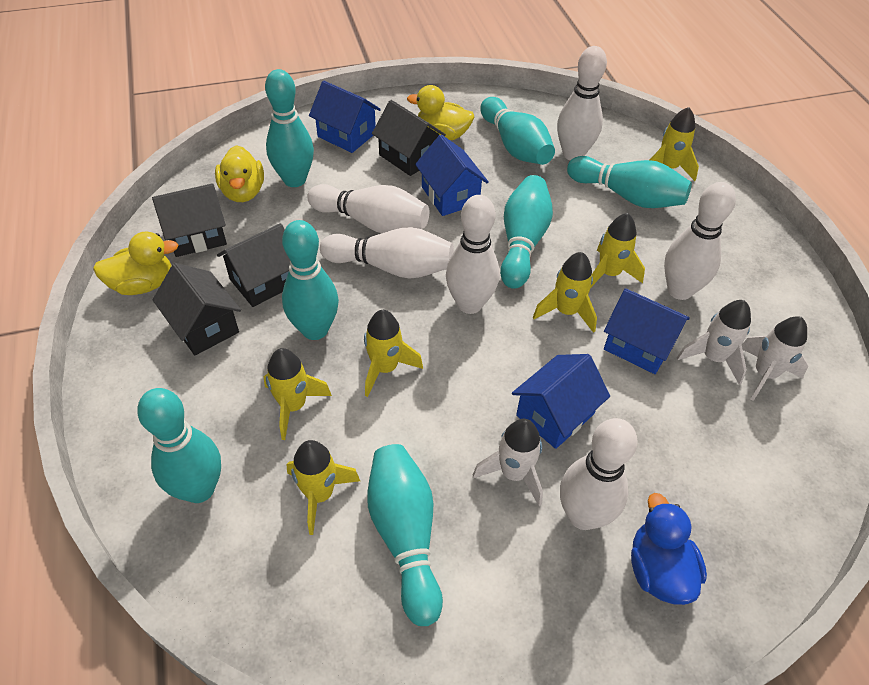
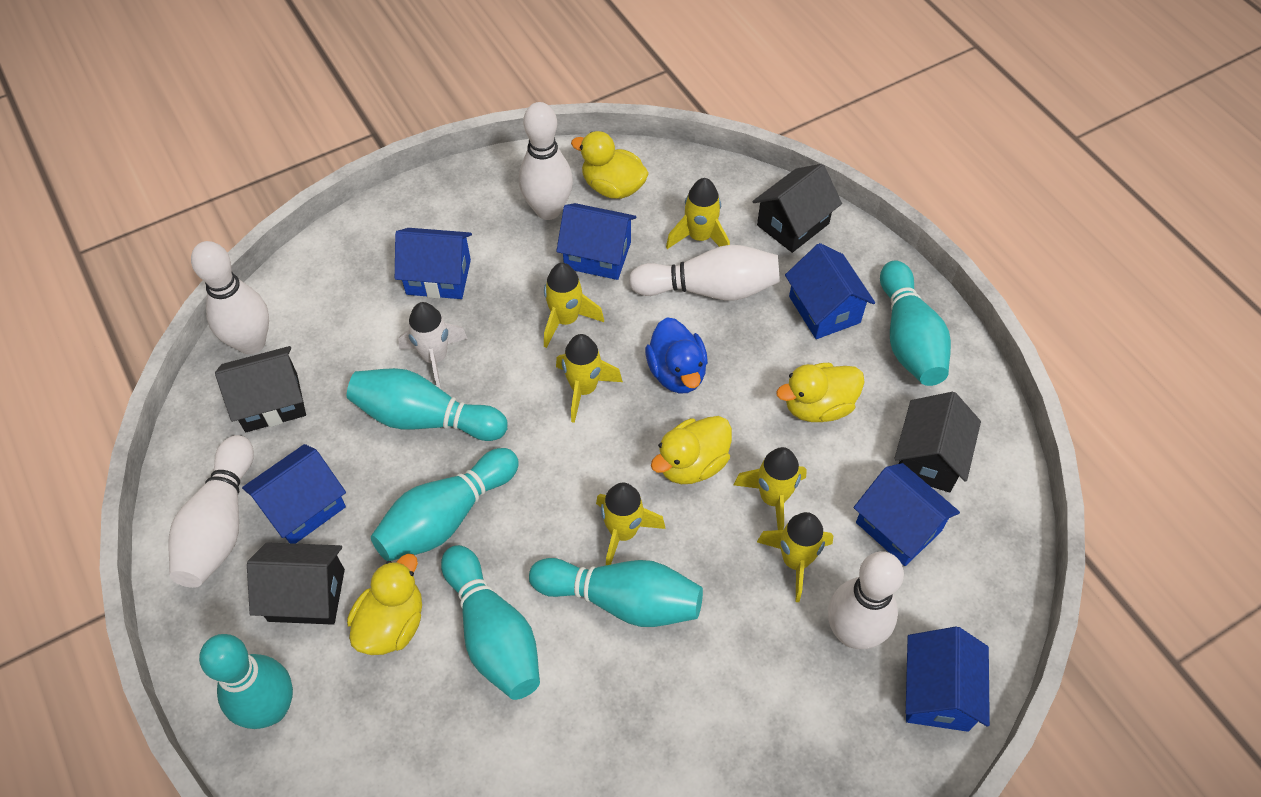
blue house: [309,81,381,153] [415,134,489,216] [512,354,610,449] [604,288,690,374] = 4 -> [242,444,346,544] [395,228,472,299] [556,203,636,280] [785,243,875,339] [854,463,960,566] [906,627,990,732] = 6
turquoise bowling pin: [137,388,221,503] [265,69,314,187] [282,220,339,340] [367,444,443,626] [480,97,555,165] [500,175,553,289] [567,156,692,208] = 7 -> [199,634,293,729] [347,368,508,441] [371,448,519,561] [441,545,540,700] [529,558,703,627] [880,260,951,386] = 6
white bowling pin: [307,184,429,233] [320,227,454,279] [446,195,500,314] [557,46,607,160] [560,418,638,530] [664,182,736,300] = 6 -> [169,435,254,588] [191,241,269,355] [519,102,573,220] [629,245,780,301] [828,551,904,649] = 5
white rocket: [473,419,543,506] [677,300,751,385] [742,316,808,401] = 3 -> [398,302,468,389] = 1
yellow duck: [93,232,178,295] [215,145,264,202] [407,85,474,140] = 3 -> [347,554,422,655] [571,131,649,199] [651,416,732,484] [776,363,865,422] = 4

